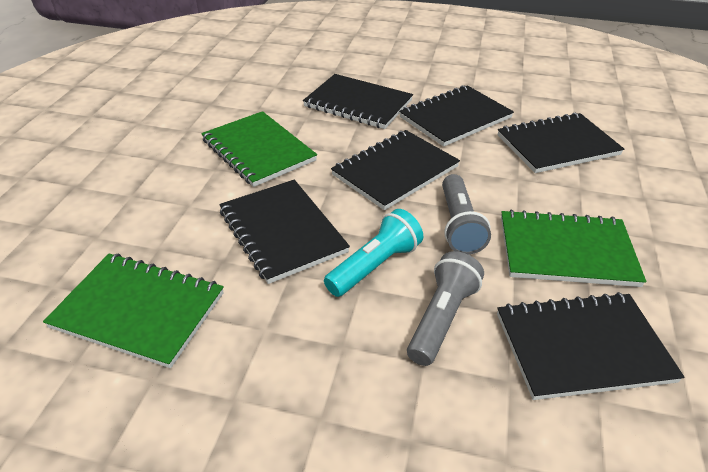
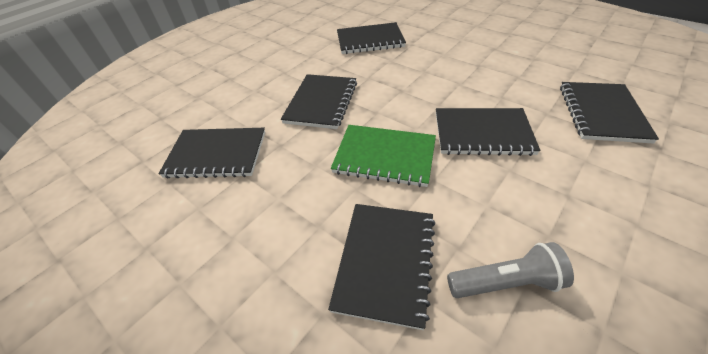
green notebook: [43,253,224,368] [201,111,317,187] [501,210,646,287] = 3 -> [331,125,436,187] = 1
grey flashlight: [407,251,484,366] [442,174,491,255] = 2 -> [447,242,574,298] = 1
turquoise flashlight: [324,209,423,297] = 1 -> none = 0

